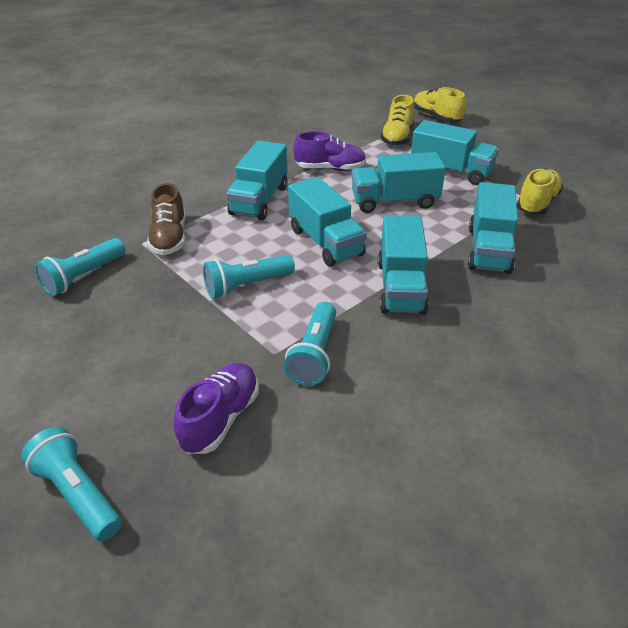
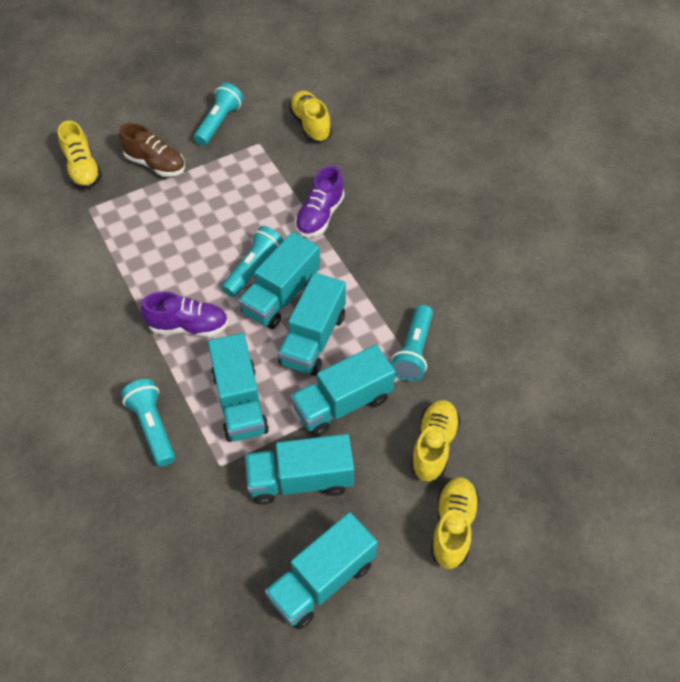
yellow shoe: [381,95,414,146] [414,87,466,122] [517,169,563,215] = 3 -> [58,121,102,189] [289,91,332,142] [410,400,460,482] [431,477,480,569] = 4

